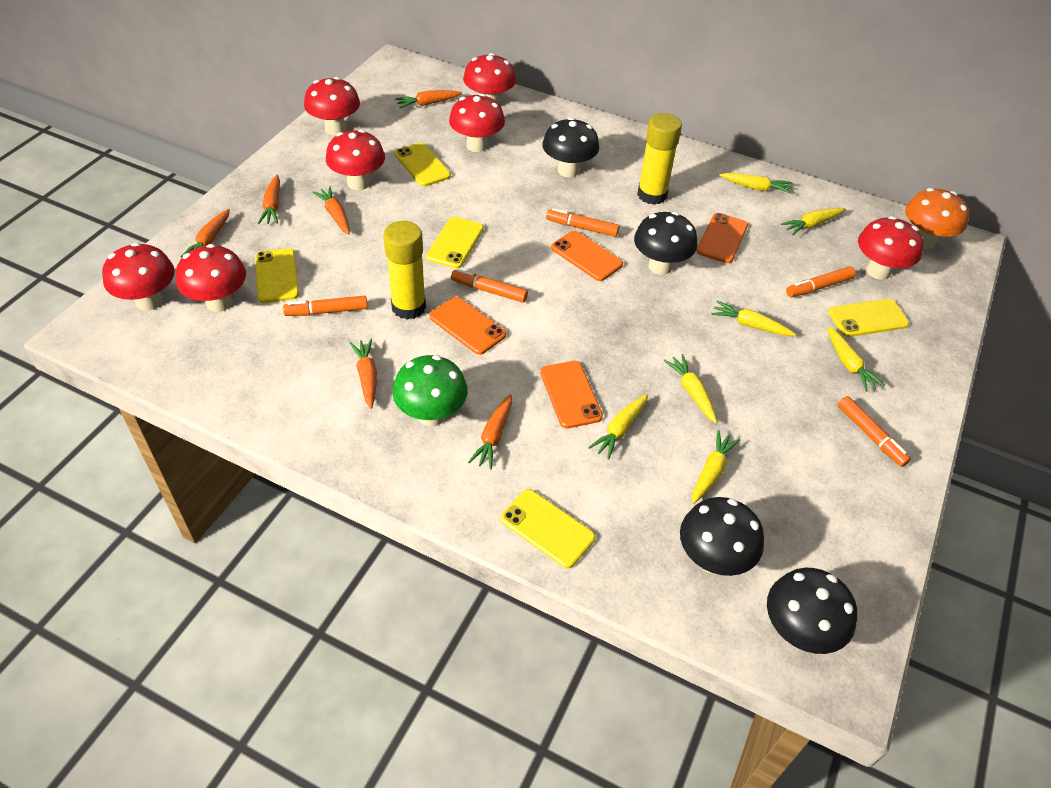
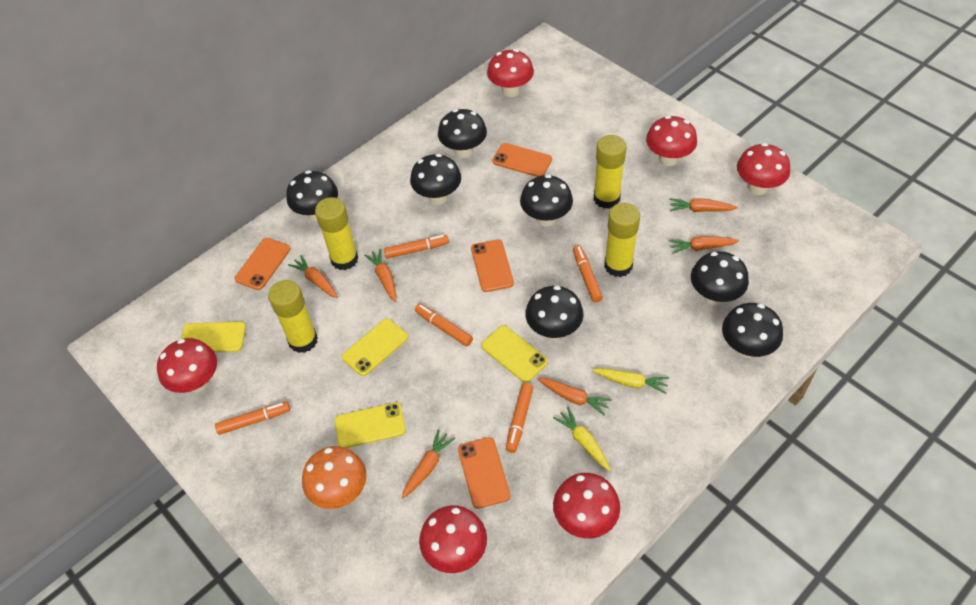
black mushroom: [542,117,599,177] [634,212,698,275] [680,497,764,576] [767,568,857,654] = 4 -> [286,170,338,221] [410,154,461,204] [438,109,487,158] [520,175,573,226] [525,286,584,340] [691,251,749,305] [722,303,783,358] = 7
green mushroom: [392,355,468,427] = 1 -> none = 0
red mushroom: [102,242,175,311] [176,244,246,312] [304,77,360,135] [326,129,385,190] [449,94,505,152] [463,53,516,104] [858,216,923,280] = 7 -> [157,338,217,393] [419,505,487,573] [487,49,534,97] [553,473,620,538] [646,116,697,166] [737,143,790,195] = 6
yellow carrot: [588,394,648,460] [663,354,717,423] [692,430,740,504] [711,301,796,336] [719,173,793,194] [781,208,846,235] [827,326,885,392] = 7 -> [553,407,611,471] [592,368,669,394] = 2
yellow glue stick: [383,221,426,320] [637,113,682,205] = 2 -> [268,280,318,353] [315,197,358,270] [594,135,627,209] [604,203,640,277] = 4
yellow phone: [255,248,299,303] [395,143,451,187] [426,217,484,269] [500,489,595,568] [828,299,909,337] = 5 -> [181,322,246,353] [335,402,406,448] [342,319,408,376] [481,325,548,383] = 4

